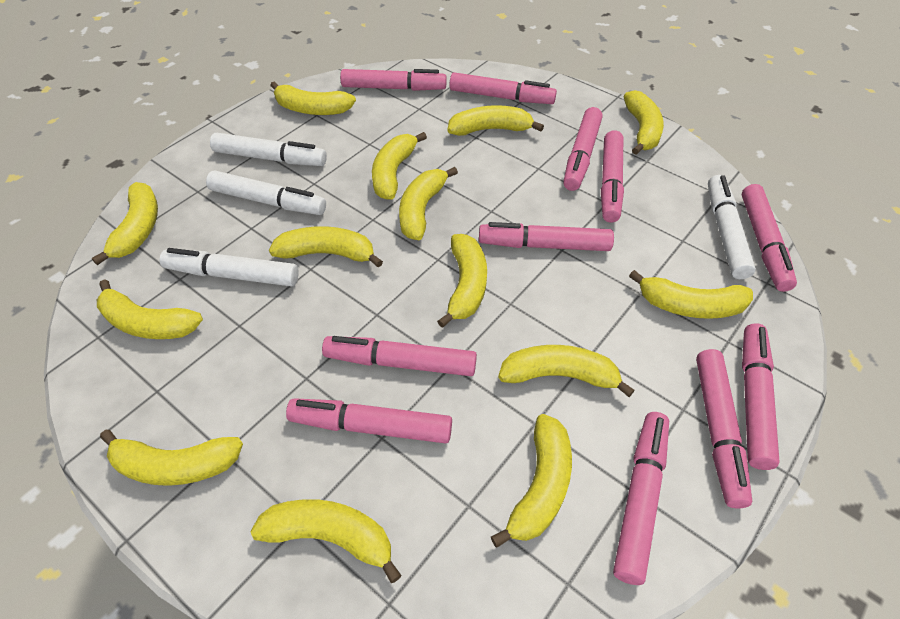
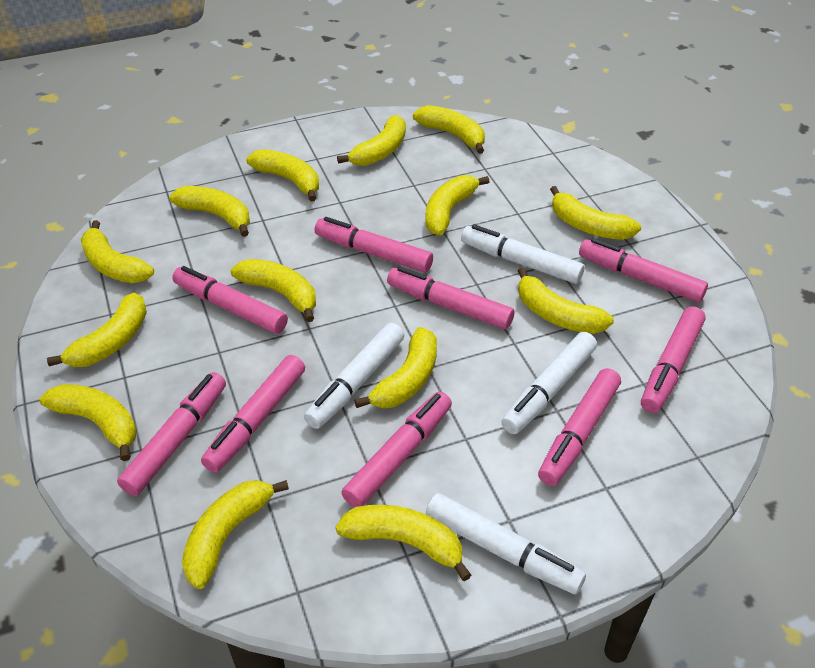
pink marker: [286,398,452,443] [322,336,477,376] [340,69,447,91] [449,72,557,104] [479,222,614,251] [563,107,602,191] [601,130,624,223] [613,412,669,585] [696,349,752,509] [742,184,797,292] [742,323,780,470] = 11 -> [117,372,226,496] [172,266,288,334] [201,355,305,473] [314,217,433,272] [341,392,452,508] [387,266,514,329] [538,368,621,486] [579,238,708,302] [641,306,706,413] = 9

